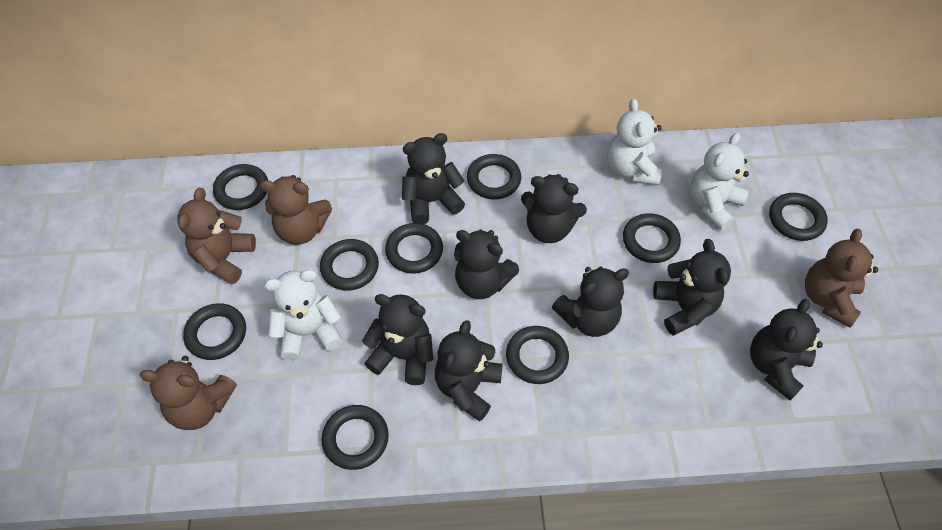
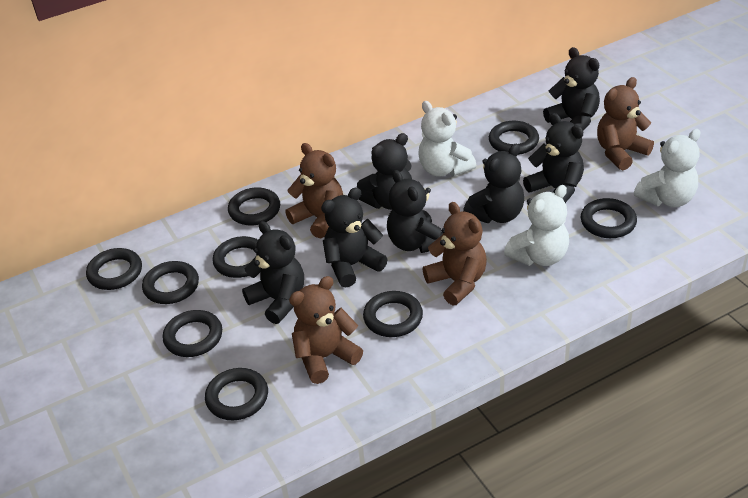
black teddy bear: [362,294,433,385] [402,133,465,224] [435,320,503,421] [454,229,519,299] [521,174,587,243] [552,266,629,337] [653,239,731,336] [750,299,823,401] = 8 -> [242,221,304,324] [321,187,388,288] [357,133,412,210] [387,170,443,253] [463,144,524,223] [523,113,584,203] [543,47,600,130] = 7

